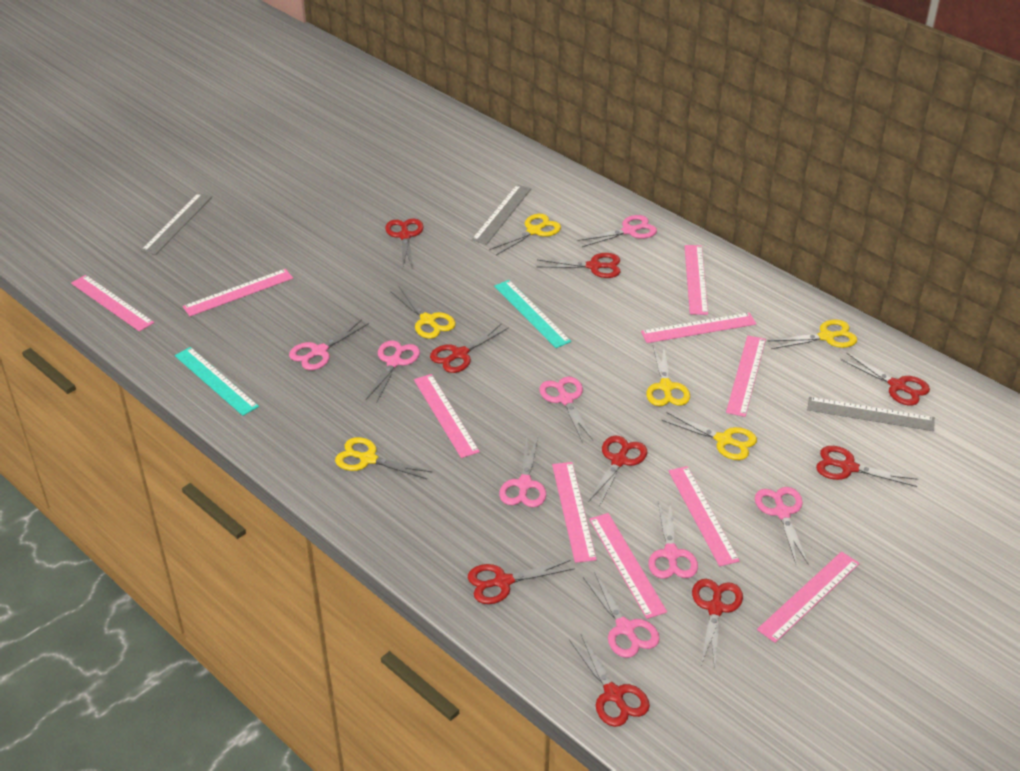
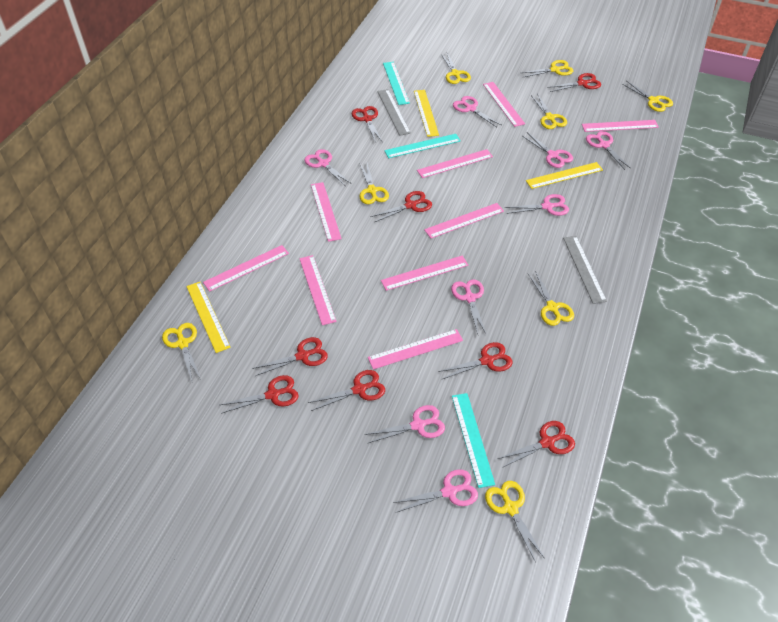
grey ruler: [141,193,212,255] [472,185,531,245] [807,397,935,431] = 3 -> [377,89,411,136] [563,236,607,304] = 2
pink ruler: [71,275,154,332] [183,269,293,316] [414,374,480,458] [552,462,597,563] [589,513,667,619] [641,312,756,343] [668,466,740,566] [685,245,708,315] [726,335,766,417] [757,551,860,643] = 10 -> [203,245,289,292] [299,255,337,325] [311,182,342,242] [368,329,463,369] [381,255,468,291] [417,149,493,178] [424,203,504,238] [483,82,525,127] [582,120,659,132] = 9
red scissors: [385,218,424,268] [430,323,509,373] [468,560,575,604] [537,253,621,278] [569,634,650,727] [588,436,647,507] [692,579,743,669] [816,446,918,487] [840,353,930,406] = 9 -> [220,375,298,414] [252,337,328,376] [308,370,385,411] [352,106,382,143] [371,191,432,222] [438,342,513,379] [498,421,575,468] [547,73,601,92] = 8
turquoise ruler: [175,347,259,416] [494,280,571,348] = 2 -> [383,62,410,105] [384,134,461,158] [452,393,495,488] = 3
yellow ruler: none = 0 -> [186,282,231,353] [414,90,439,137] [526,162,603,189] = 3
yellow scissors: [335,437,432,479] [390,287,456,339] [489,214,561,255] [646,346,690,406] [661,412,757,460] [768,319,857,349] = 6 -> [162,323,201,381] [359,163,389,204] [441,53,471,84] [485,481,545,563] [521,60,573,78] [528,271,574,326] [531,94,567,129] [622,81,673,112] = 8

